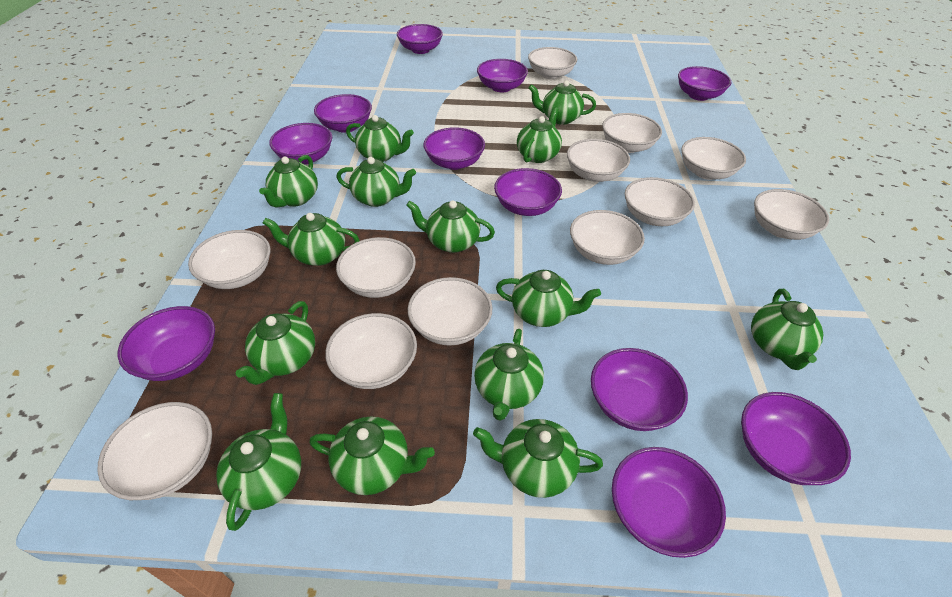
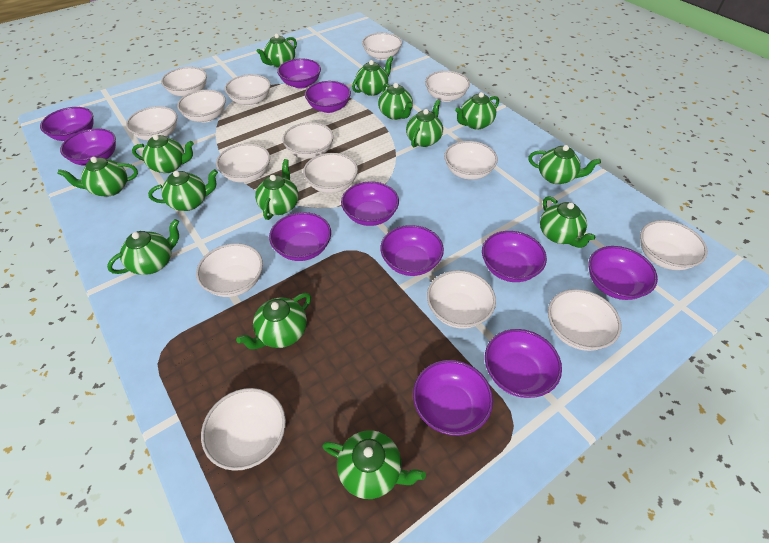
white bowl: [97,402,212,500] [188,230,270,289] [325,313,417,389] [336,237,416,298] [408,277,493,346] [528,47,577,79] [567,139,630,182] [570,210,645,265] [602,113,662,153] [625,177,695,226] [681,137,746,180] [754,189,829,240] = 12 -> [126,106,177,141] [161,67,207,97] [177,90,226,123] [196,243,263,297] [201,388,286,471] [216,143,270,183] [225,74,271,106] [282,122,334,159] [303,153,358,193] [362,33,402,60] [425,71,470,102] [427,270,496,329] [444,141,498,180] [548,289,621,351] [640,220,708,270] = 15

